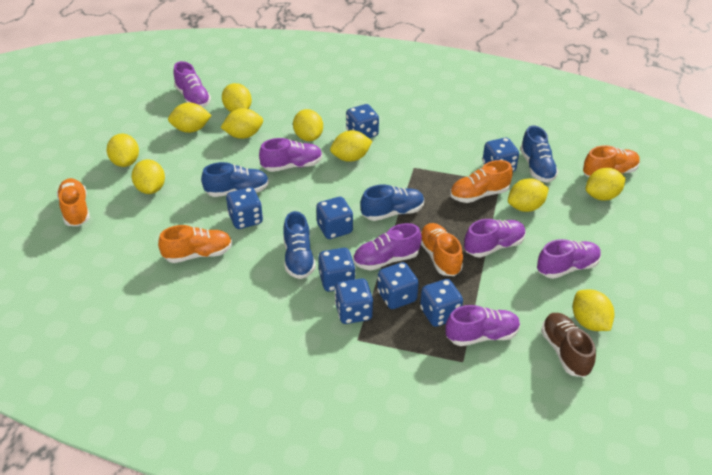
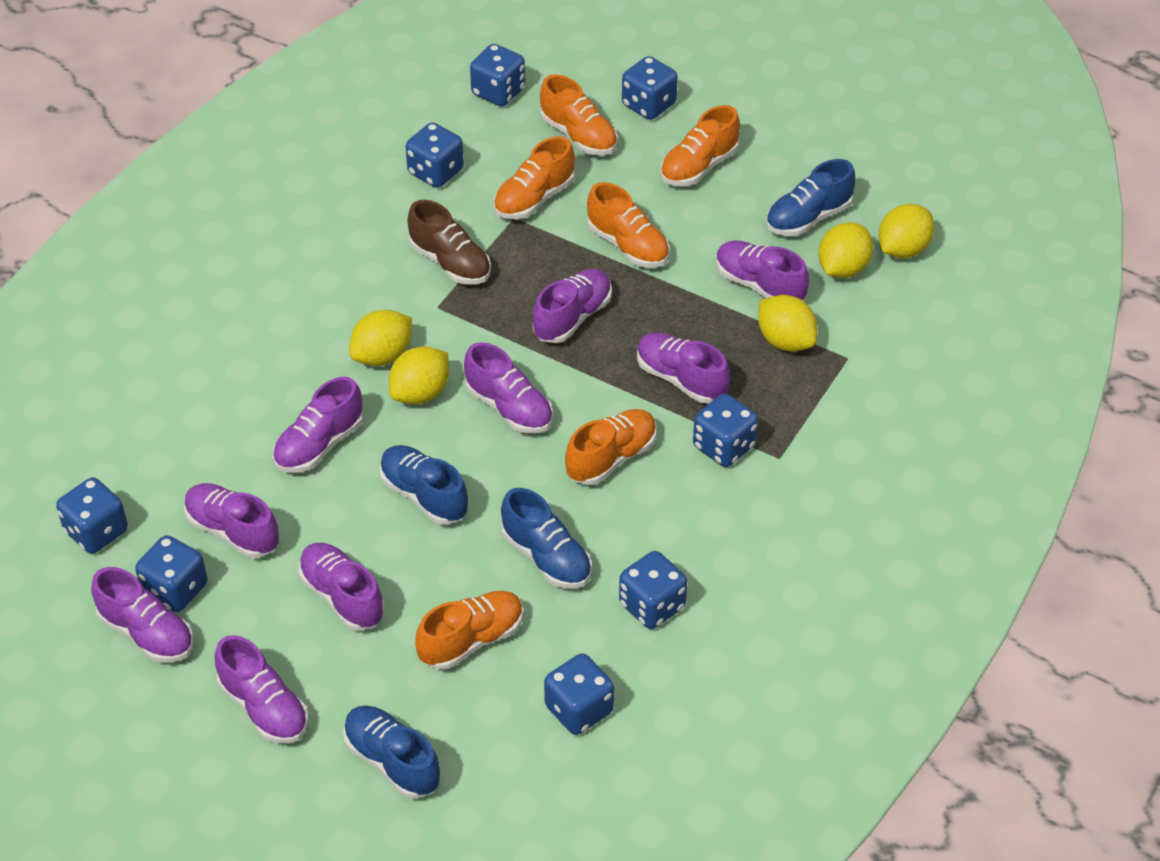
orange shoe: [57,178,90,226] [158,225,232,263] [421,223,463,276] [450,160,513,203] [583,145,640,177] = 5 -> [415,591,523,669] [494,136,575,219] [540,74,618,155] [565,409,656,485] [587,182,670,268] [660,105,740,186] = 6
purple shoe: [173,61,211,108] [259,138,322,172] [353,223,422,271] [446,305,520,346] [464,219,526,258] [537,239,601,279] = 6 -> [91,567,194,663] [184,483,279,558] [215,635,309,744] [273,377,363,473] [299,543,384,631] [464,342,553,433] [533,269,612,343] [637,332,730,404] [716,241,809,300] = 9
yellow lemon: [107,134,139,167] [132,159,165,194] [168,102,212,133] [220,108,263,139] [222,83,252,112] [293,109,323,141] [330,130,373,162] [508,178,549,212] [573,290,614,331] [586,168,626,200] = 10 -> [349,310,412,366] [389,346,449,404] [758,295,817,352] [819,222,873,278] [878,204,934,258] = 5

